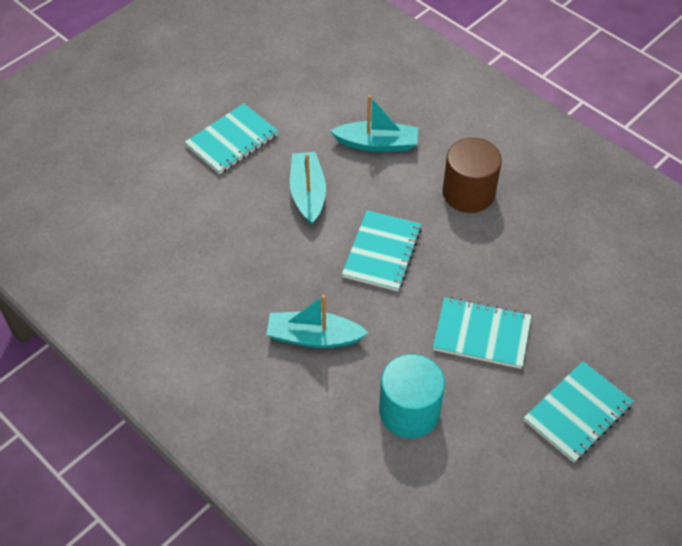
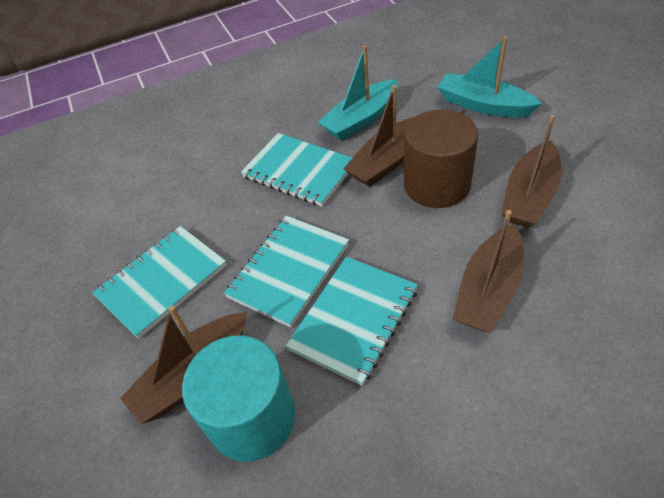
brown boat: none = 0 -> [120,306,247,424] [343,85,414,187] [453,210,524,333] [502,115,562,228] = 4
turquoise boat: [266,295,368,348] [290,152,326,225] [330,95,418,152] = 3 -> [318,45,398,141] [437,36,542,118] = 2

